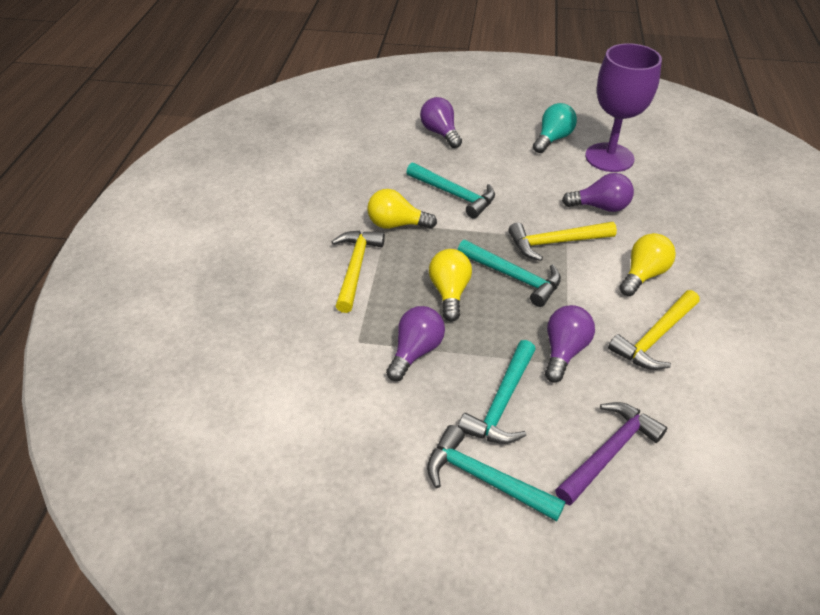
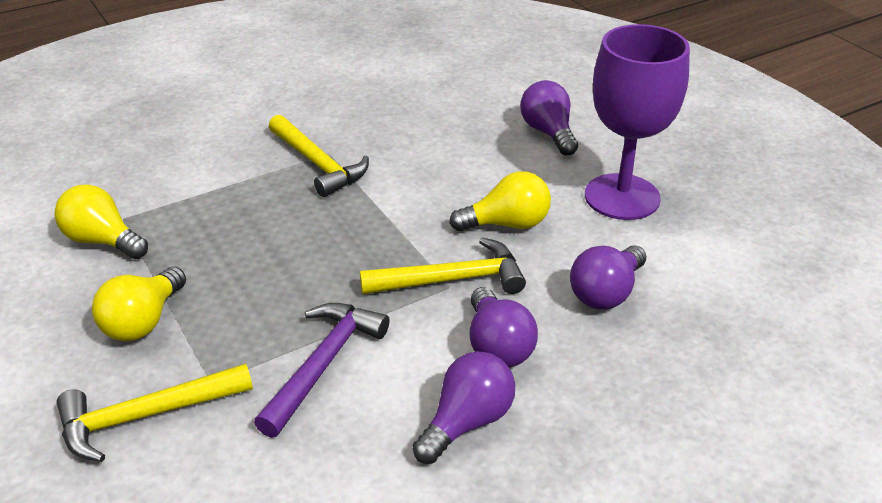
turquoise hammer: [406,163,495,219] [427,425,566,521] [458,240,561,307] [458,340,536,444] = 4 -> none = 0
turquoise light bulb: [533,103,577,153] = 1 -> none = 0

